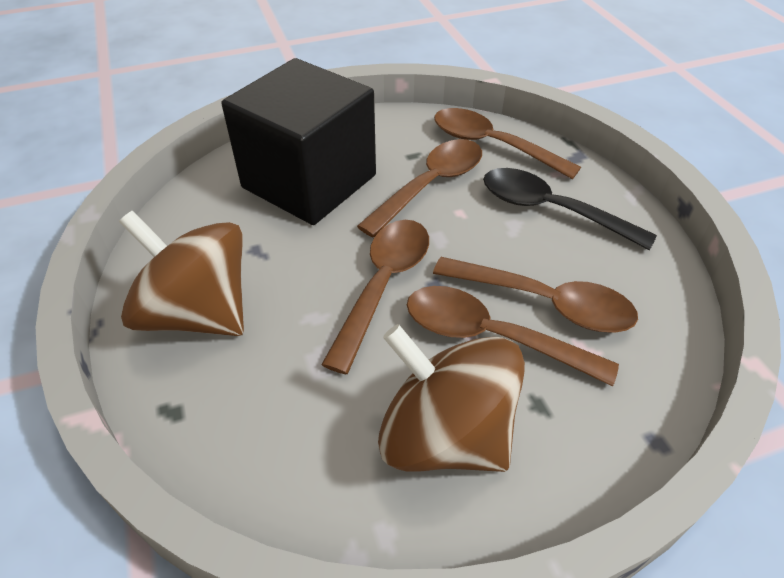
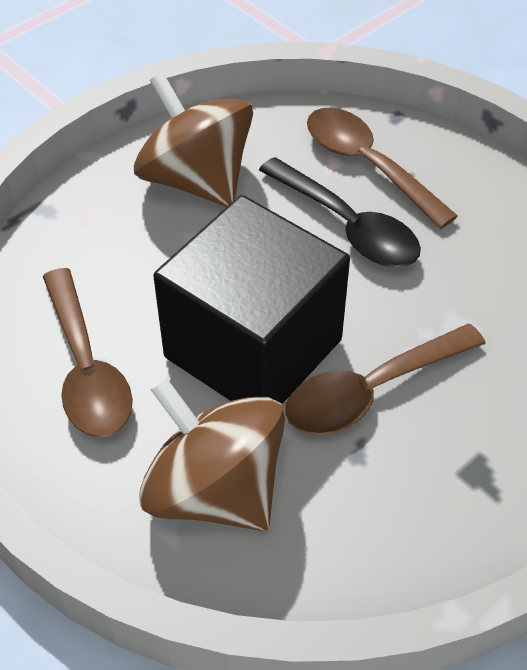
brown spoon: [321,220,429,374] [357,139,482,237] [407,286,619,386] [433,257,638,333] [434,108,581,179] = 5 -> [43,268,133,437] [285,324,486,435] [307,108,458,229] = 3

